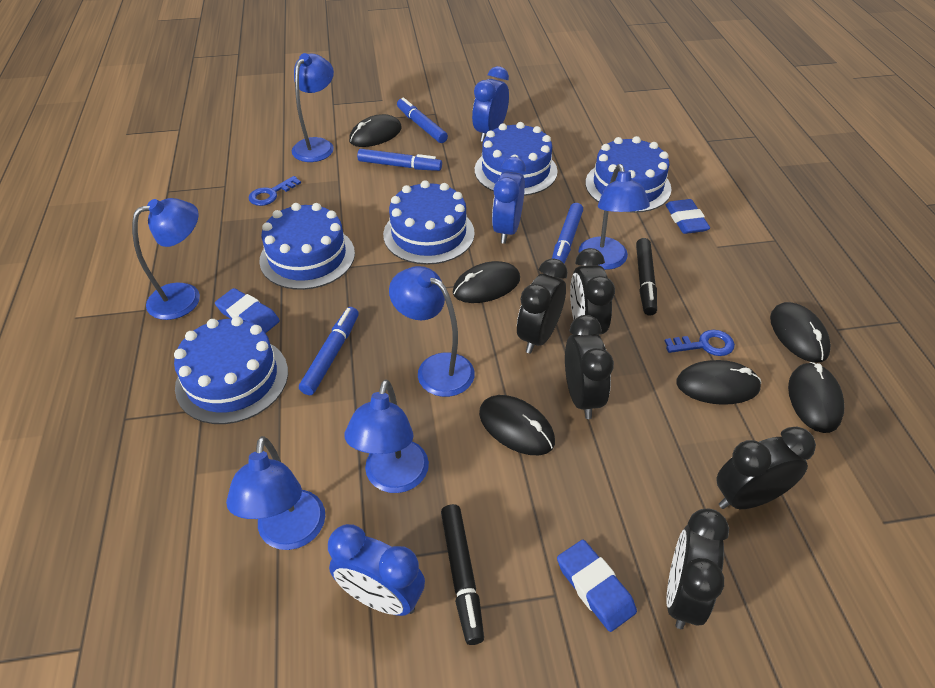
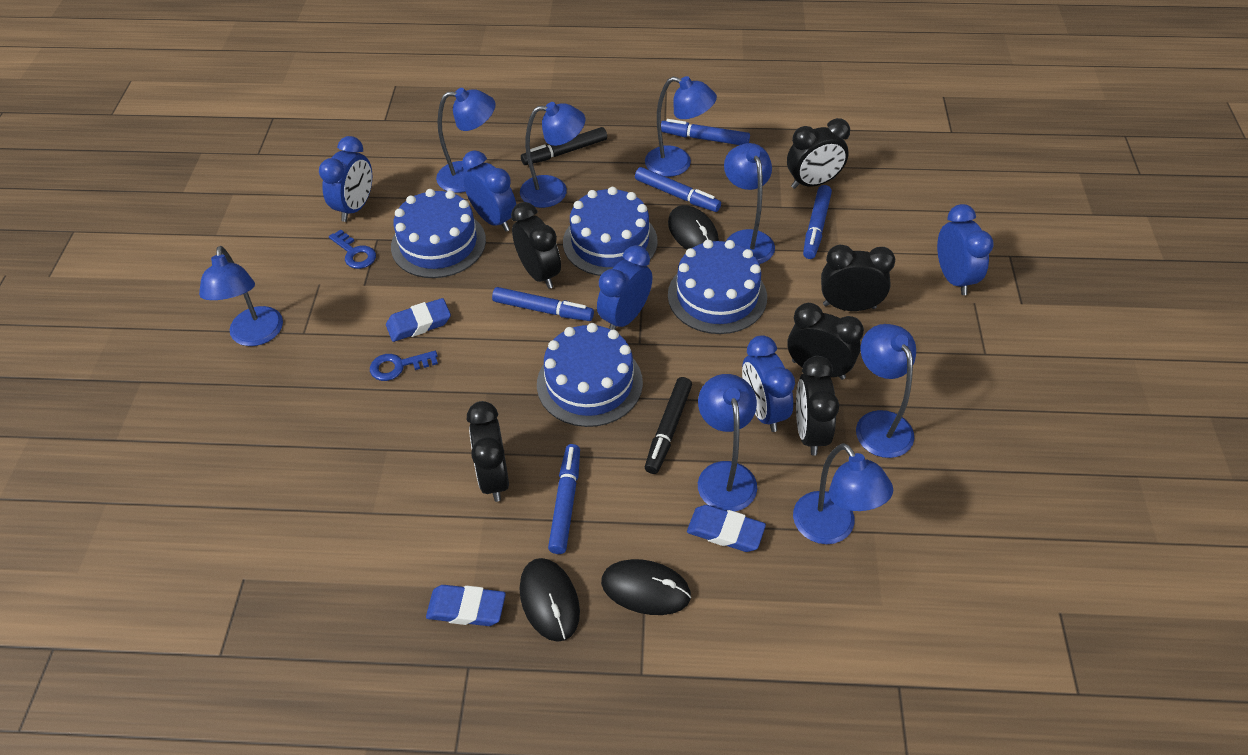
black clock: [517,258,568,354] [565,315,614,419] [570,248,615,335] [666,509,729,629] [717,427,816,509] = 5 -> [467,401,509,502] [511,202,561,289] [787,118,850,189] [787,303,864,380] [796,356,839,456] [821,245,895,311] = 6
black mouse: [349,114,402,147] [453,261,520,303] [479,395,555,455] [676,360,761,405] [770,302,831,362] [788,362,845,433] = 6 -> [520,558,580,642] [601,559,691,615] [668,205,719,250] = 3
blue cake: [174,316,288,424] [259,203,355,290] [383,180,475,265] [474,122,558,196] [585,136,671,213] = 5 -> [391,189,486,278] [537,323,643,427] [563,187,658,276] [668,240,767,334] = 4
blue clock: [328,524,425,616] [472,66,509,142] [492,157,526,244] = 3 -> [319,136,372,222] [462,150,516,232] [597,245,652,330] [742,335,795,432] [937,204,994,295] = 5
blue lamp: [132,198,200,320] [226,436,325,550] [292,53,334,162] [344,379,429,493] [389,266,475,397] [579,164,650,270] = 6 -> [199,246,283,346] [436,88,496,193] [520,102,585,208] [645,76,717,177] [698,374,757,511] [724,143,775,264] [793,443,893,544] [856,324,916,458] = 8
blue marker: [299,307,359,395] [357,149,442,171] [397,98,448,143] [552,203,583,263] = 4 -> [492,287,594,321] [548,444,580,554] [635,167,721,212] [661,119,750,145] [803,185,832,259] = 5

